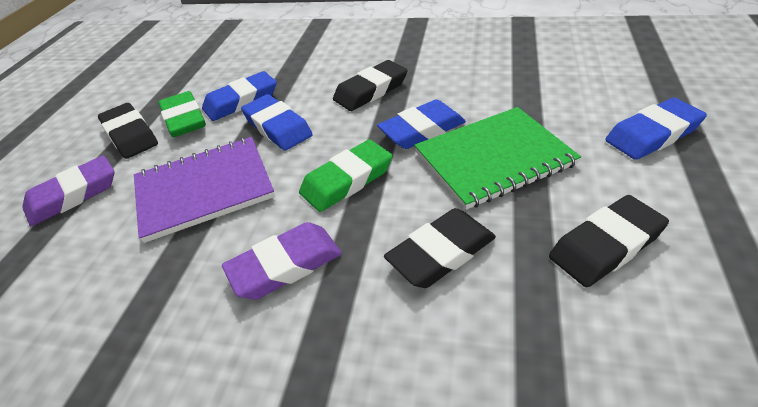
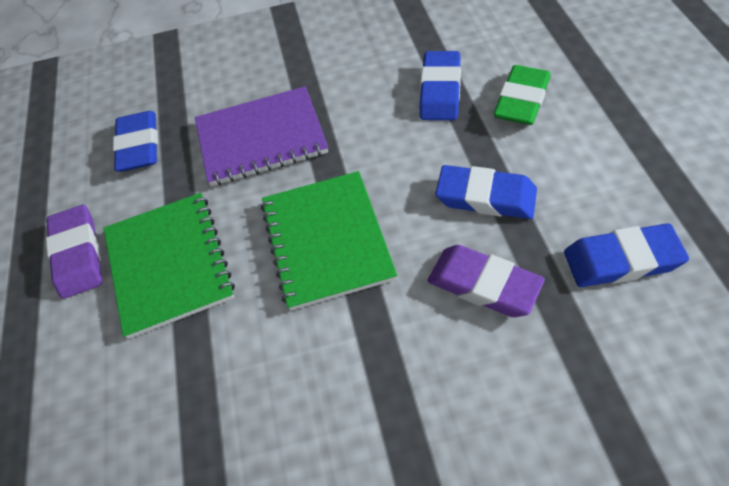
black eraser: [98,103,158,159] [333,60,408,111] [384,208,496,288] [549,195,669,287] = 4 -> none = 0
green eraser: [159,91,206,137] [299,139,393,212] = 2 -> [493,65,551,125] = 1
green notebook: [414,107,581,210] = 1 -> [104,193,235,339] [261,171,397,311] = 2

